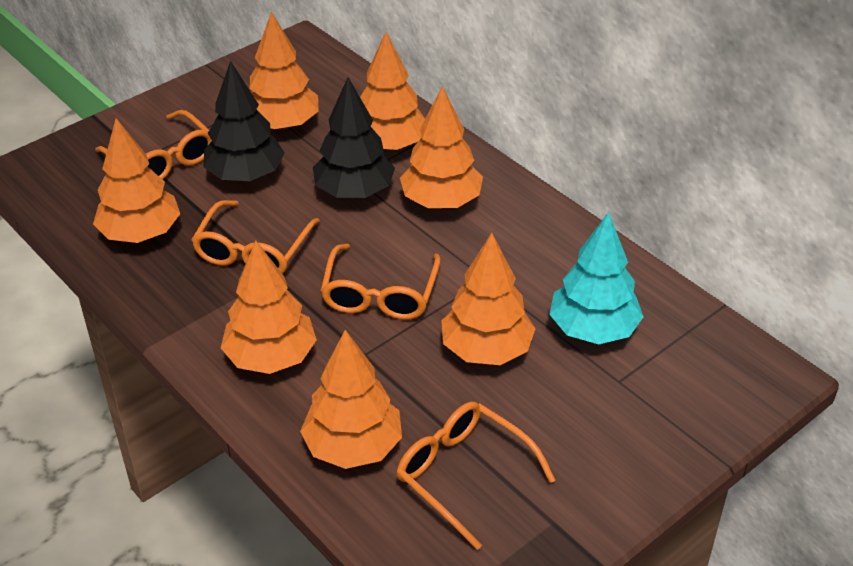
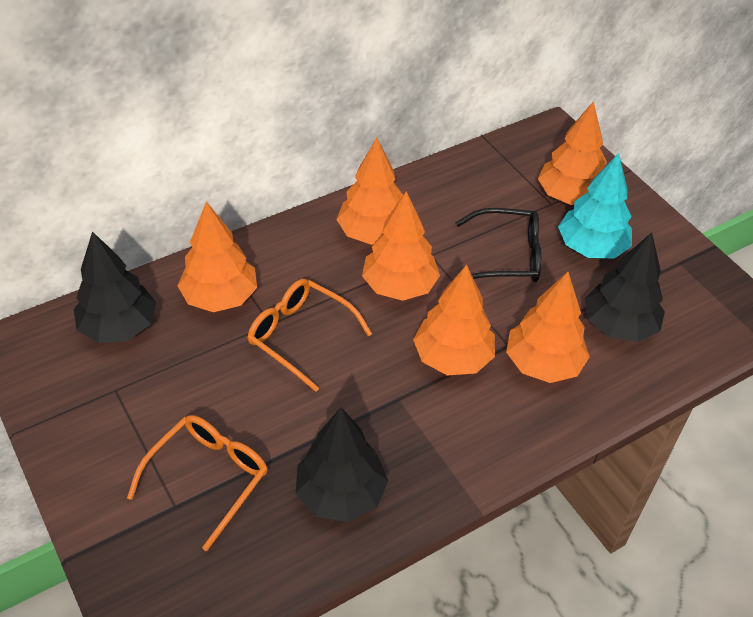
black glasses: none = 0 -> [455,208,541,282] = 1
black tree: [203,61,285,181] [313,77,395,198] = 2 -> [74,231,157,343] [296,407,388,522] [585,232,665,342] = 3
orange glasses: [95,110,212,180] [191,200,320,274] [321,244,441,320] [396,402,556,550] = 4 -> [127,415,268,551] [248,279,372,392] = 2
orange tree: [93,118,180,243] [221,240,317,374] [250,12,319,130] [300,330,402,469] [360,32,425,151] [400,86,483,208] [441,233,535,365] = 7 -> [178,202,257,312] [336,138,403,245] [362,191,440,301] [413,265,495,375] [506,272,590,383] [538,101,607,205] = 6

